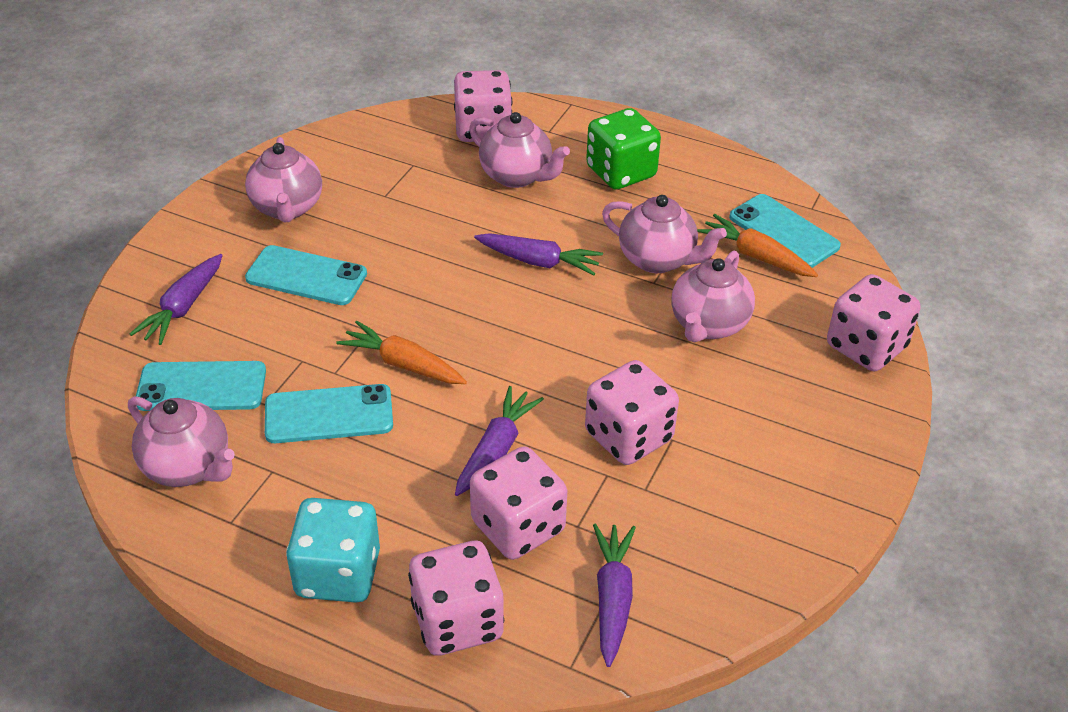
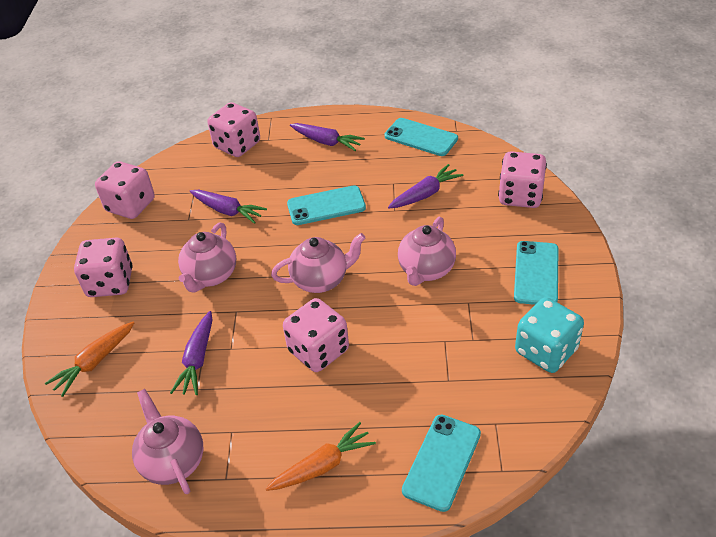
green dice: [586,108,661,189] = 1 -> none = 0
pink teapot: [128,396,235,487] [245,137,322,223] [469,112,570,188] [602,195,727,273] [671,251,755,343] = 5 -> [132,389,204,494] [178,222,236,292] [271,233,366,293] [398,217,456,286] = 4

